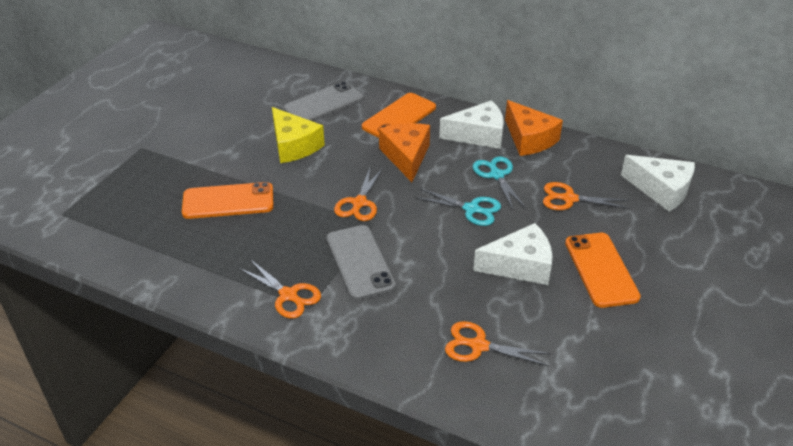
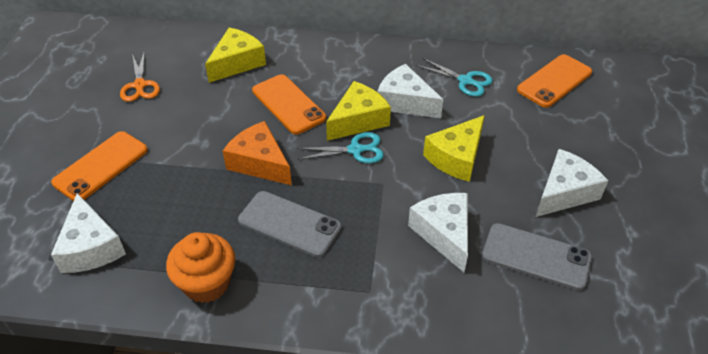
orange cheese: [379,123,430,182] [505,100,563,156] = 2 -> [223,121,292,185] = 1
orange cupcake: none = 0 -> [166,232,235,303] = 1
orange scissors: [239,259,321,319] [334,168,383,221] [445,321,551,366] [543,182,630,210] = 4 -> [120,51,160,102] = 1
white cheese: [439,100,504,149] [473,223,552,285] [621,155,695,212] = 3 -> [51,193,126,273] [377,64,443,118] [408,193,468,272] [536,149,608,217] = 4
yellow cheese: [272,107,325,163] = 1 -> [205,28,266,83] [326,81,391,141] [423,115,485,182] = 3

